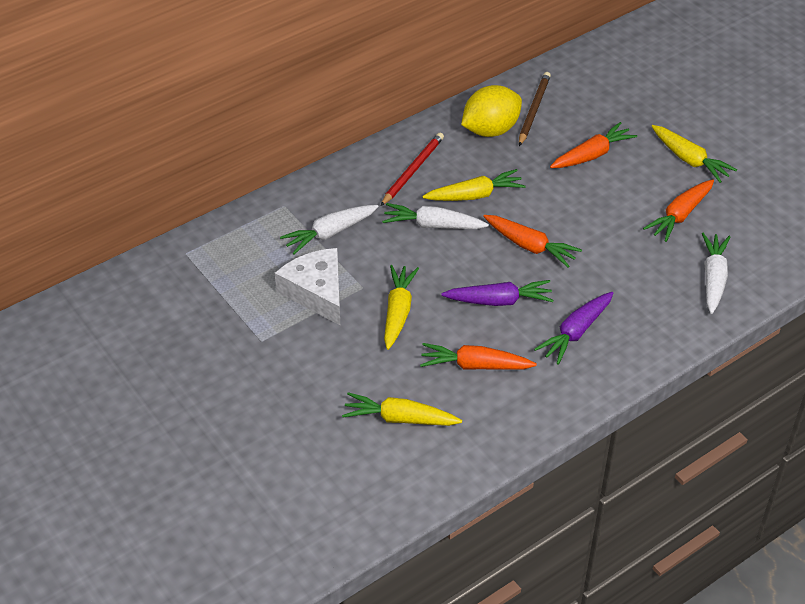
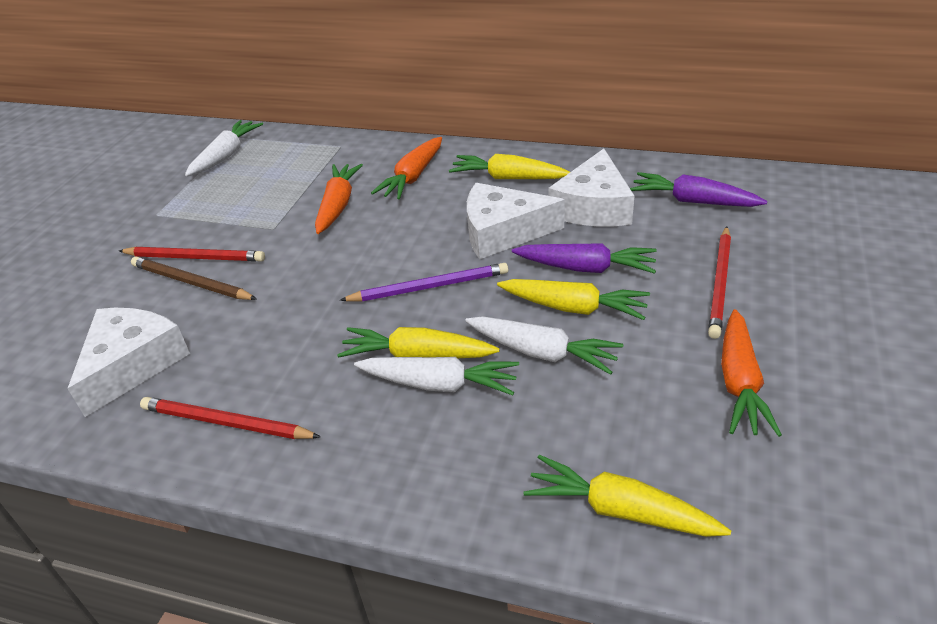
orange carrot: [420,343,537,370] [483,215,582,268] [550,122,637,168] [643,179,714,242] = 4 -> [315,164,363,234] [371,137,442,200] [721,309,782,437] = 3
purple pencil: none = 0 -> [340,263,508,301] = 1
red pencil: [381,133,444,206] = 1 -> [119,247,265,262] [140,397,321,439] [708,226,731,339] = 3
white cheese: [275,248,340,325] = 1 -> [67,308,190,417] [467,183,565,259] [549,149,634,226] = 3
yellow lemon: [461,85,522,137] = 1 -> none = 0

